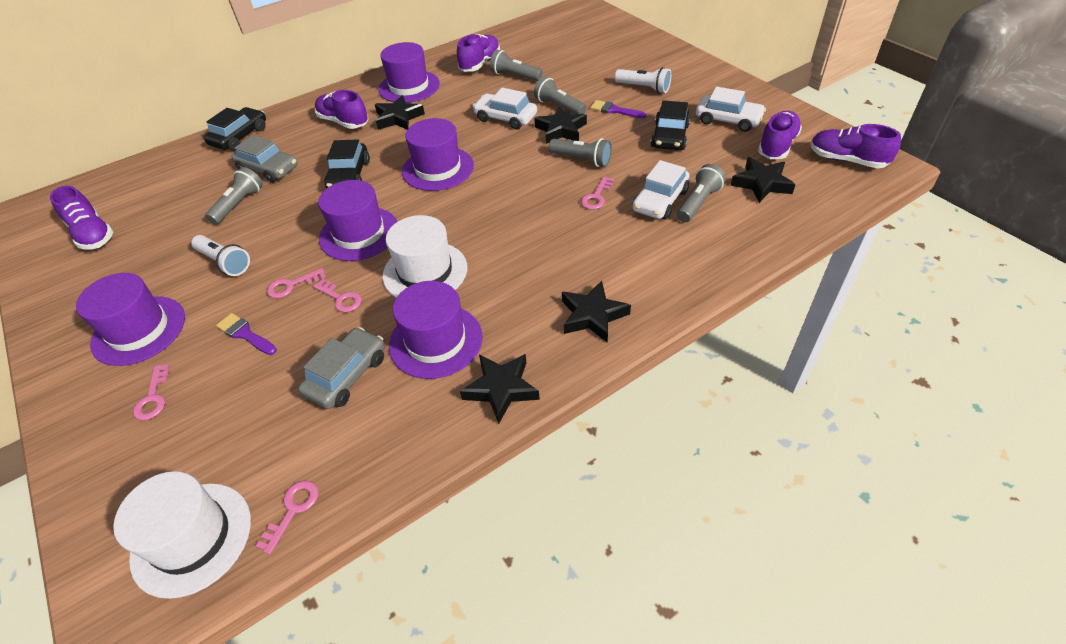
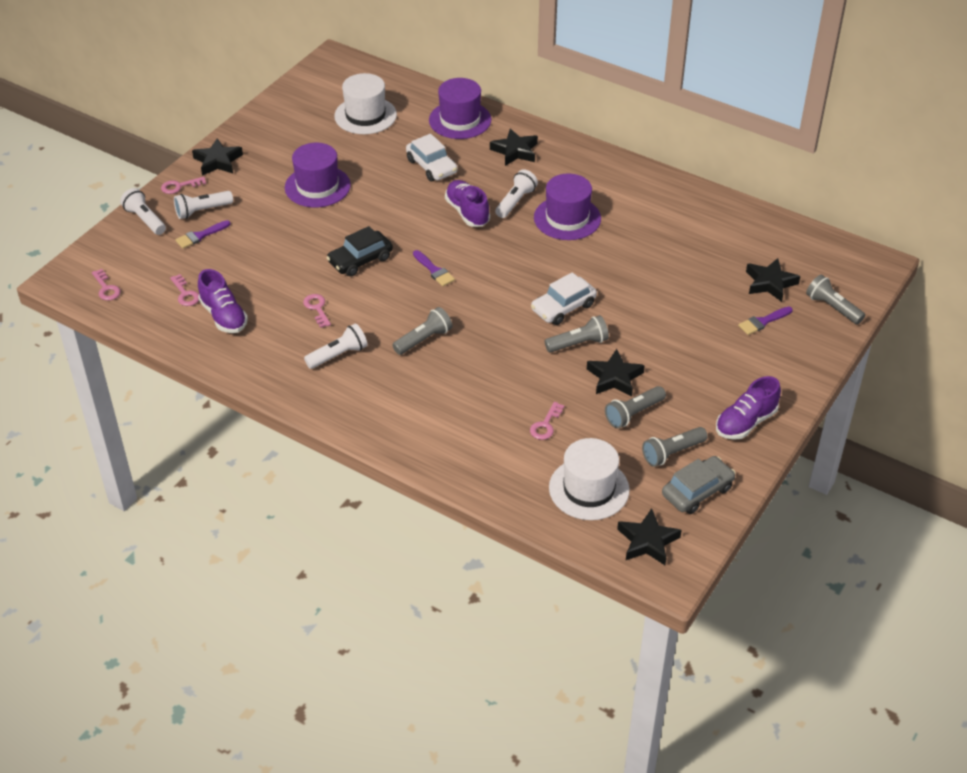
black car: [204,107,266,151] [324,139,370,188] [650,100,691,150] = 3 -> [326,226,393,276] = 1
grey car: [232,135,298,183] [298,327,385,409] = 2 -> [662,456,735,514] = 1
purple brush: [216,313,277,355] [590,100,647,118] = 2 -> [175,220,230,249] [413,250,455,286] [738,306,793,335] = 3
purple hat: [76,273,185,366] [318,180,397,261] [378,42,440,103] [389,281,483,379] [402,118,474,191] = 5 -> [285,143,351,207] [429,78,491,139] [534,173,601,240] = 3
purple shoe: [50,186,113,249] [315,90,369,129] [457,34,500,72] [758,111,802,159] [810,124,901,168] = 5 -> [198,269,248,333] [445,180,490,227] [716,376,781,440] = 3
white car: [473,88,537,129] [632,160,690,219] [696,87,766,132] = 3 -> [406,134,458,181] [531,272,597,325] = 2
white flashlight: [191,235,250,276] [615,67,671,93] = 2 -> [120,188,166,235] [174,191,233,219] [304,323,368,369] [495,169,538,218] = 4

